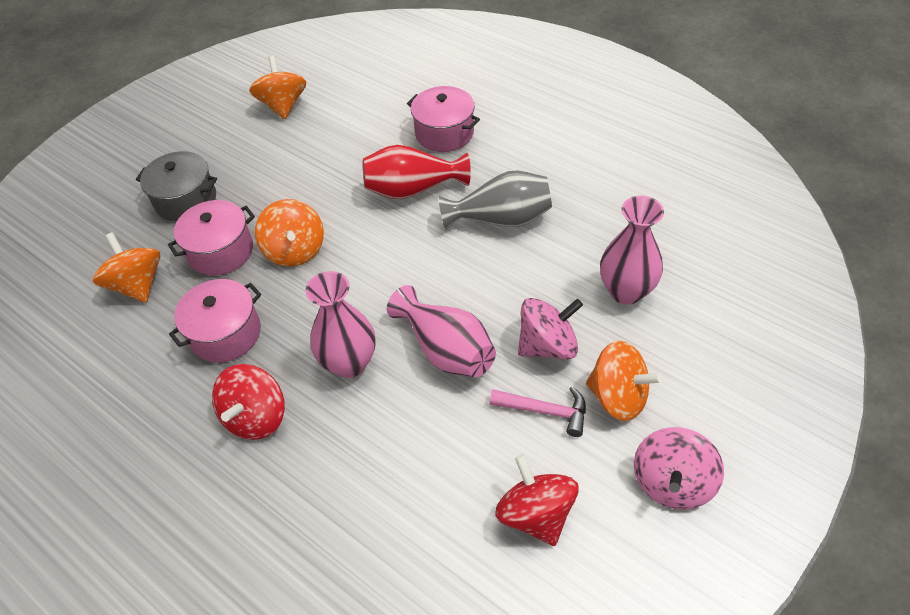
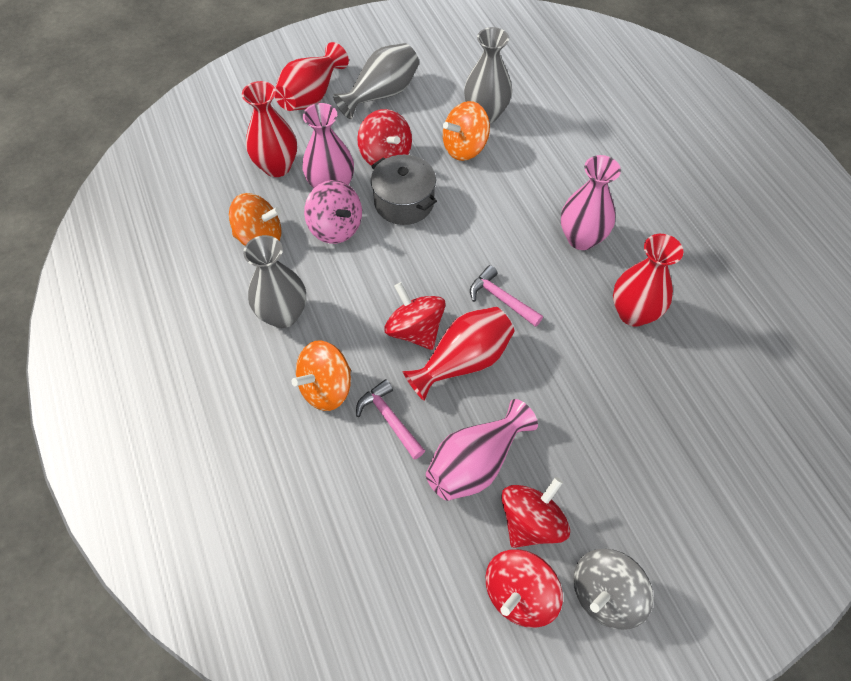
grey spinning top: none = 0 -> [573,549,653,630] = 1
grey vase: [439,170,552,230] = 1 -> [243,235,306,328] [333,43,419,119] [464,27,512,123] = 3
orange spinning top: [93,232,160,303] [249,56,306,119] [255,199,324,267] [586,341,663,421] = 4 -> [229,193,282,246] [292,340,351,411] [443,101,490,161] = 3
pink hammer: [490,386,586,437] = 1 -> [356,379,425,460] [470,265,543,327] = 2
pink pot: [168,200,255,276] [169,279,261,363] [407,86,480,152] = 3 -> none = 0
pink spinning top: [518,298,583,360] [634,427,724,510] = 2 -> [304,180,362,244] = 1
red spinning top: [212,364,285,440] [495,454,579,546] = 2 -> [357,109,412,165] [385,282,446,350] [485,549,563,628] [501,477,570,548] = 4
red vase: [363,145,471,199] = 1 -> [242,81,297,177] [275,42,349,111] [403,307,515,401] [613,234,683,327] = 4

